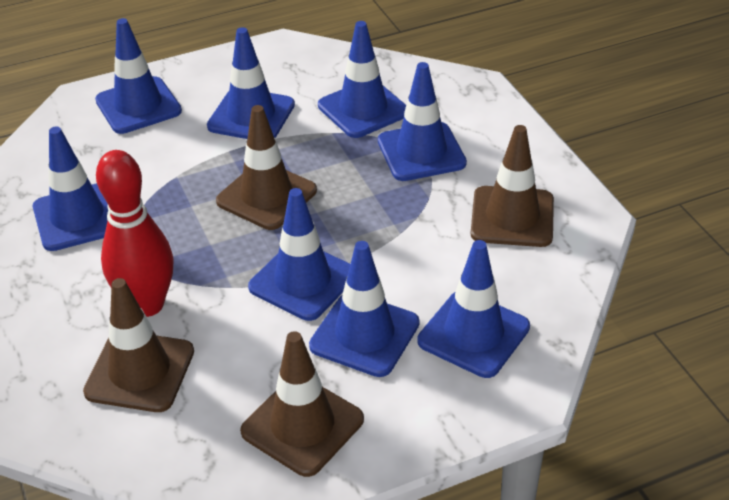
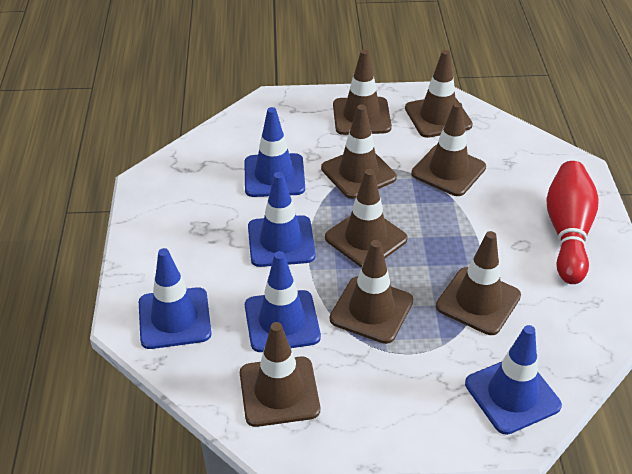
blue traffic cone: [33,127,108,251] [95,18,182,134] [207,27,295,139] [248,188,350,321] [309,241,419,377] [318,21,406,138] [378,62,467,181] [417,240,530,378] = 8 -> [139,248,211,349] [244,107,305,197] [245,251,321,352] [248,172,316,267] [465,325,562,435] = 5
brown traffic cone: [83,278,194,412] [216,105,317,230] [240,331,364,477] [471,125,554,247] = 4 -> [240,322,320,427] [321,105,397,199] [325,169,408,268] [330,240,413,344] [333,49,392,135] [405,50,473,138] [411,102,486,196] [436,231,521,335] = 8

